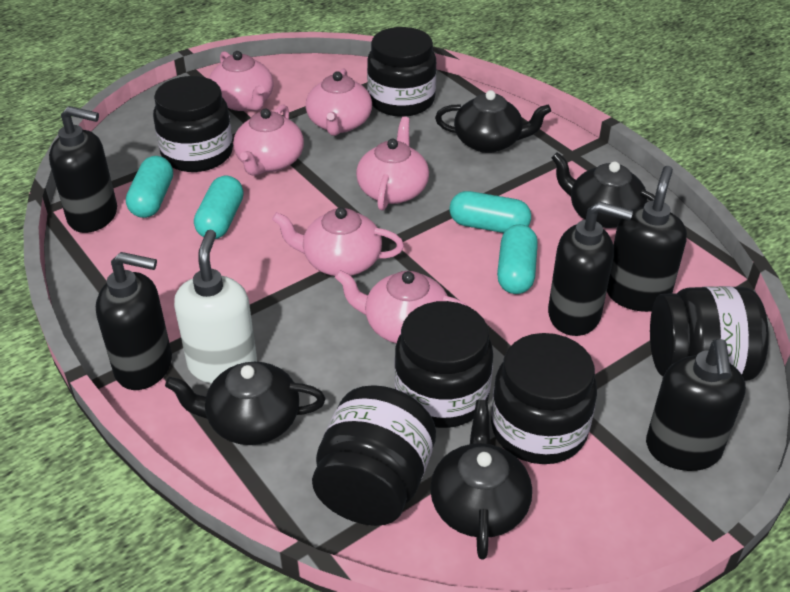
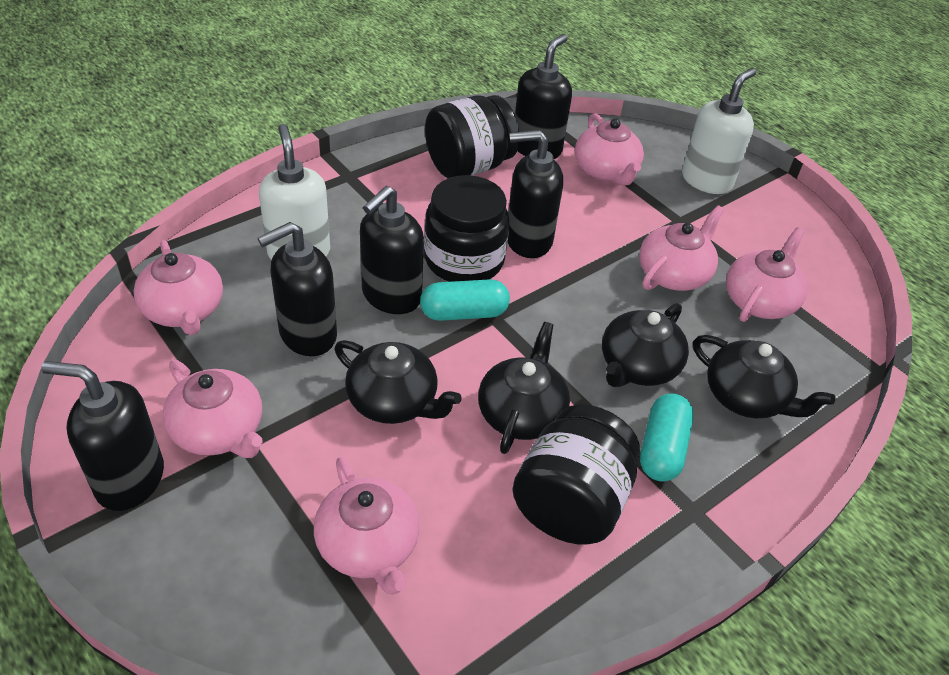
black jar: [153,76,233,172] [312,385,436,526] [367,27,437,117] [395,301,493,428] [491,333,597,464] [650,286,769,381] = 6 -> [424,175,510,282] [425,95,519,178] [512,404,640,545] = 3
turquoise capsule: [126,156,173,218] [194,176,244,239] [449,191,531,233] [497,224,538,294] = 4 -> [420,279,510,321] [640,393,694,481] = 2
white soap dispenser: [174,229,257,383] = 1 -> [259,124,330,260] [682,68,756,194] = 2

